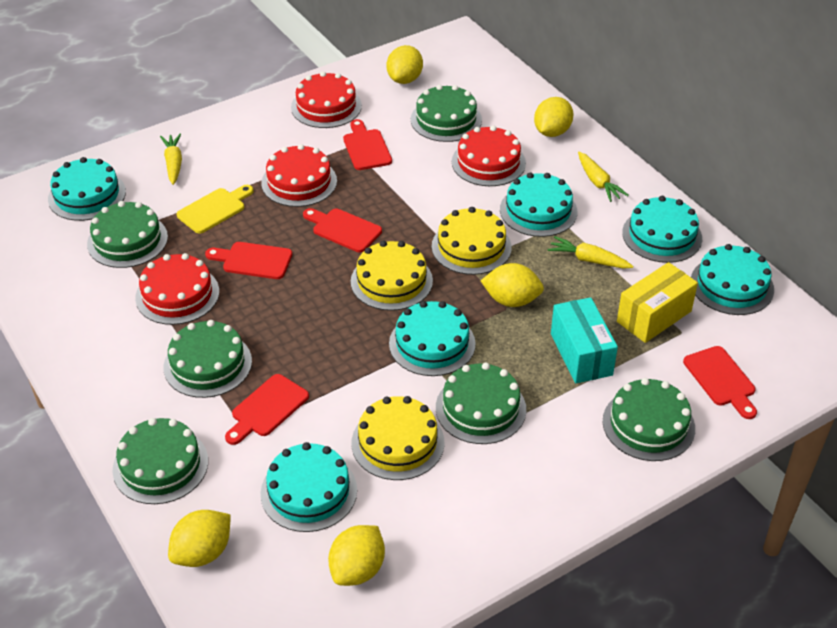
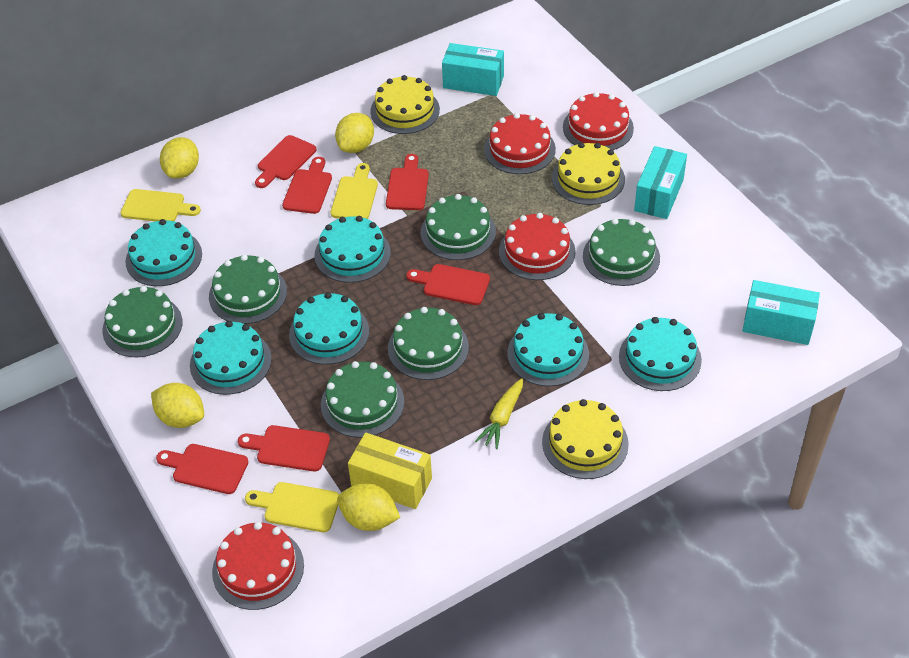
red cutting board: [205,242,292,279] [225,374,309,445] [303,208,382,252] [343,119,392,170] [683,346,757,419] = 5 -> [156,444,248,494] [238,425,330,471] [255,135,316,188] [282,157,332,214] [386,154,429,210] [406,264,490,305] = 6
turquoise box: [551,297,618,383] = 1 -> [442,43,504,96] [634,146,687,219] [742,280,820,345] = 3
yellow carrot: [160,134,182,185] [548,236,633,269] [578,152,629,202] = 3 -> [475,378,523,449] = 1
yellow cutting board: [177,185,254,234] = 1 -> [121,189,201,221] [245,482,339,532] [331,163,378,219] = 3
yellow lemon: [168,510,231,567] [328,525,385,586] [387,45,423,84] [481,263,544,307] [534,97,573,137] = 5 -> [151,383,204,428] [160,137,199,179] [335,113,374,153] [337,483,400,531] = 4

